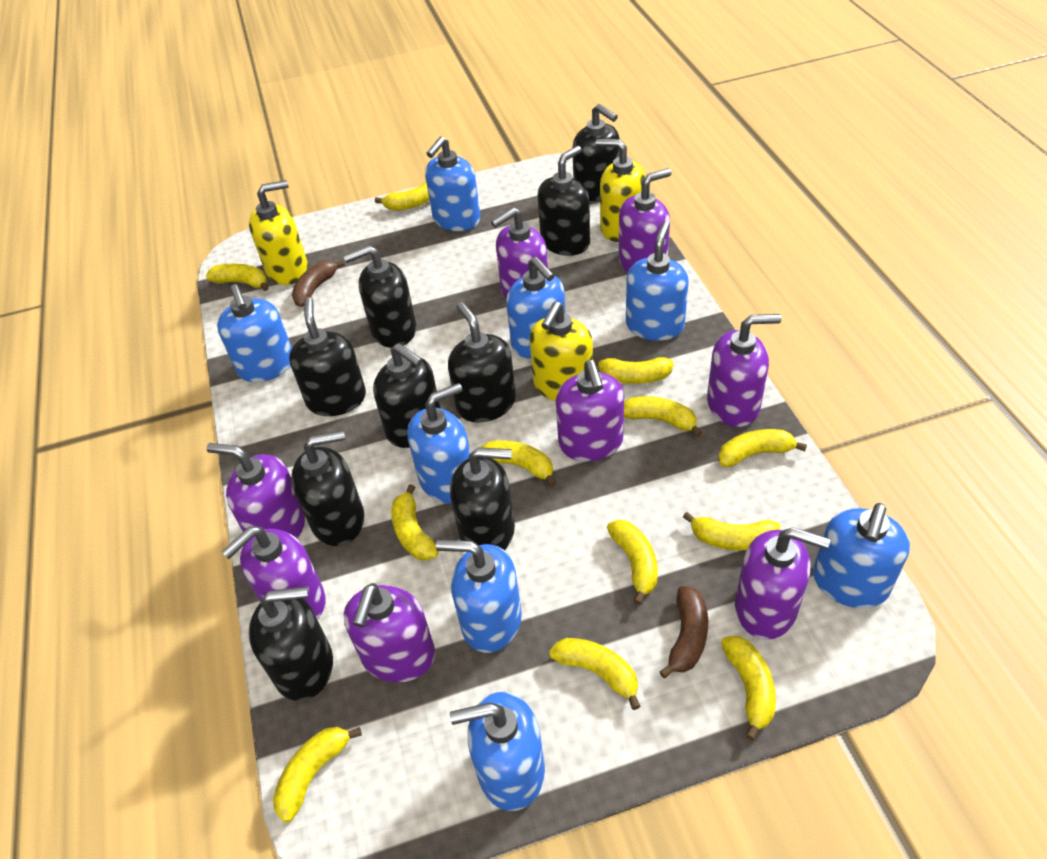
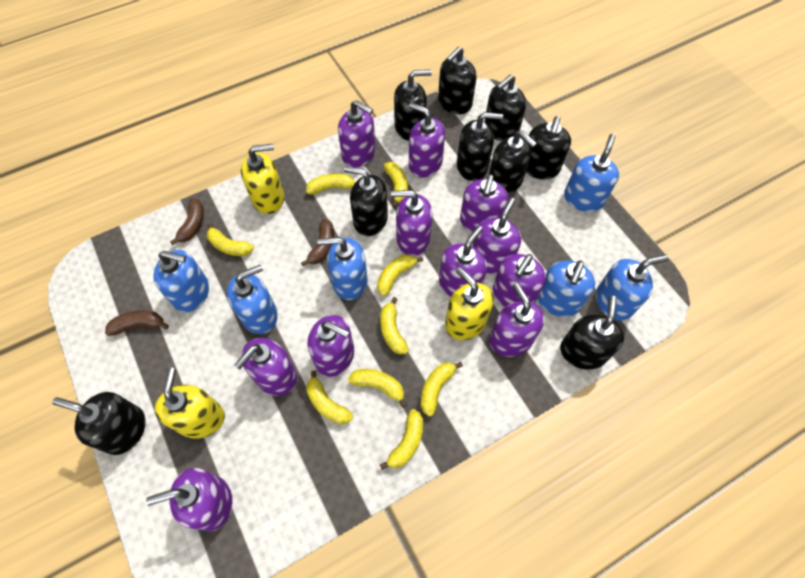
blue soap dispenser: [217,284,292,382] [407,383,470,503] [425,136,481,231] [436,540,522,653] [450,692,545,811] [506,257,566,359] [626,222,689,341] [813,503,910,608] = 8 -> [153,250,209,312] [226,265,278,334] [317,237,368,300] [538,260,595,317] [564,134,619,212] [596,254,669,321] = 6
brown banana: [292,260,345,307] [659,586,708,678] = 2 -> [105,310,169,336] [170,198,204,245] [301,219,334,266] = 3
purple soap dispenser: [207,443,306,538] [221,526,326,619] [344,583,435,683] [491,207,548,300] [556,360,624,461] [619,168,671,272] [707,314,781,427] [735,527,830,640] = 8 -> [146,468,232,531] [234,338,297,396] [308,315,354,377] [338,100,376,168] [391,190,432,256] [409,103,445,178] [439,226,487,297] [460,175,508,232] [472,198,521,274] [489,283,545,357] [493,254,546,307] = 11
yellow banana: [206,264,269,291] [273,727,362,823] [375,182,430,210] [391,484,439,561] [481,440,556,487] [549,638,641,710] [593,356,674,384] [607,520,658,605] [624,396,703,437] [683,512,780,550] [718,429,807,467] [721,636,776,740] = 12 -> [207,223,254,256] [306,173,355,195] [306,371,353,424] [348,369,407,408] [377,254,423,296] [379,409,423,470] [380,297,409,355] [384,162,408,207] [421,362,463,417] = 9

